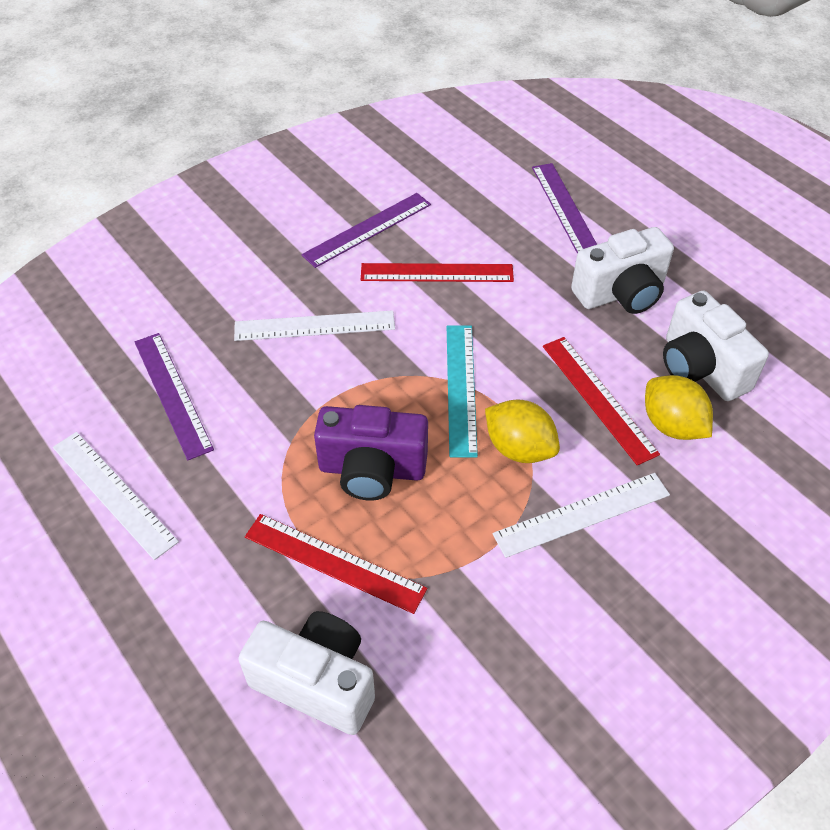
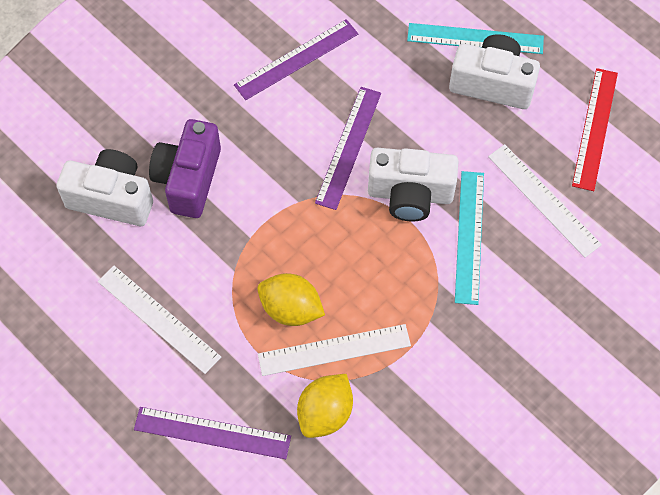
red ruler: [245,514,427,614] [361,263,514,282] [543,337,660,466] = 3 -> [572,68,618,191] = 1
turquoise ruler: [447,325,478,457] = 1 -> [407,23,544,54] [455,171,484,305] = 2

